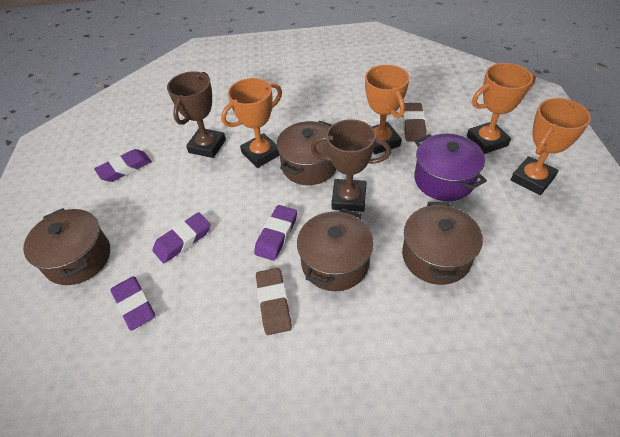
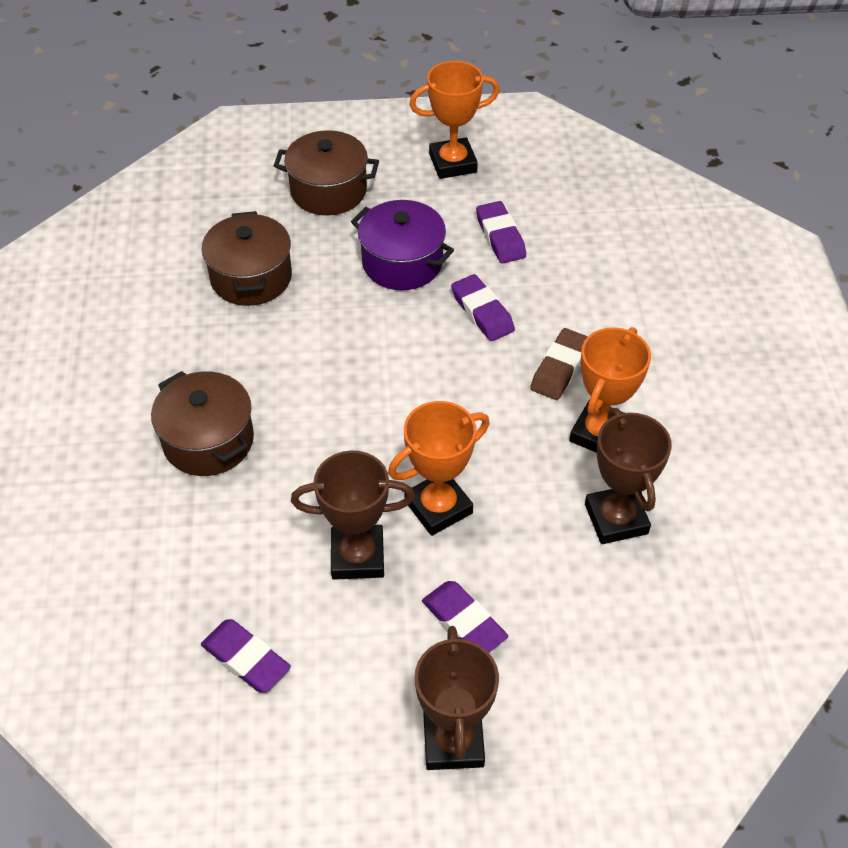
brown eraser: [256,268,292,335] [403,103,426,142] = 2 -> [530,328,588,400] = 1
brown pot: [23,208,110,285] [276,121,337,185] [297,208,374,291] [402,202,483,285] = 4 -> [151,371,254,476] [201,211,292,306] [273,130,379,215] = 3
brown trophy: [167,71,226,158] [311,119,391,212] = 2 -> [291,450,415,580] [415,626,499,770] [585,408,672,544] = 3
orange trophy: [221,78,282,168] [365,65,409,154] [467,63,536,154] [511,98,591,195] = 4 -> [388,401,490,536] [409,61,500,179] [569,327,651,453] = 3

